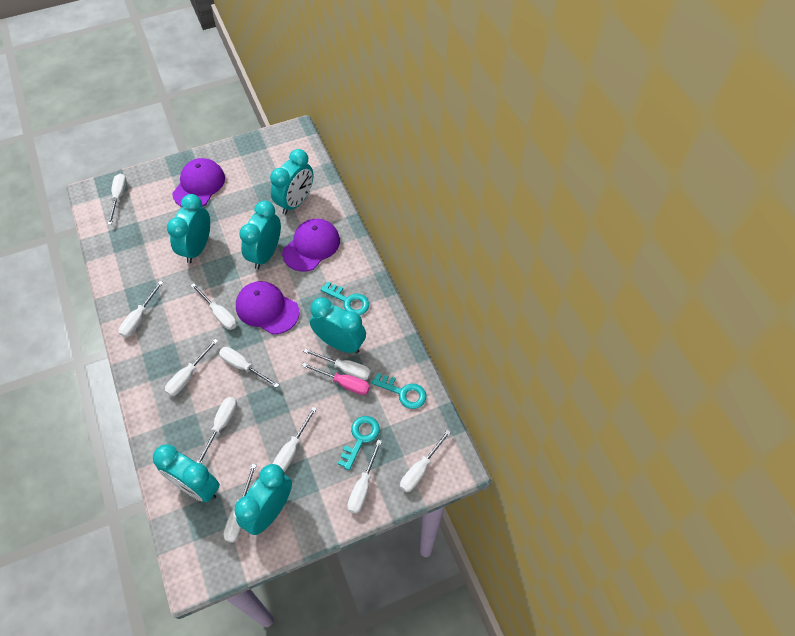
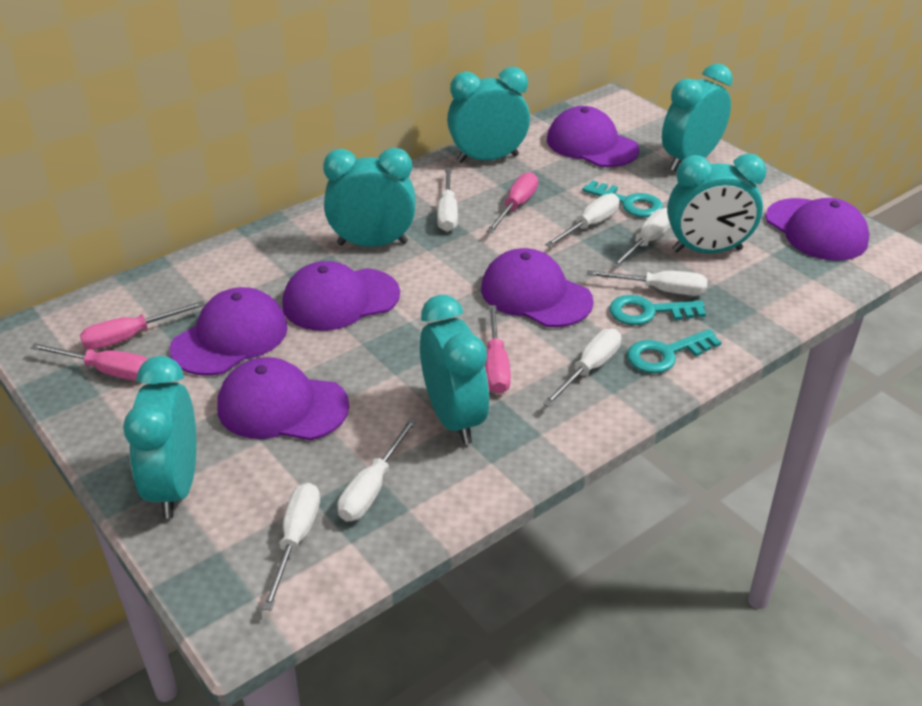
pink screwdriver: [302,363,370,395] = 1 -> [30,343,147,380] [80,301,205,350] [485,305,511,394] [487,172,538,233] = 4
purple cap: [172,158,225,207] [236,281,299,334] [282,219,340,272] = 3 -> [170,287,288,376] [217,357,349,440] [282,261,400,331] [481,248,594,327] [547,106,639,167] [766,198,869,261] = 6
white screwdriver: [108,174,127,225] [119,281,163,337] [165,339,218,396] [191,283,237,330] [197,397,237,463] [219,347,279,388] [223,464,257,543] [273,407,317,472] [304,348,371,380] [347,440,382,514] [400,430,451,493] = 11 -> [262,483,320,611] [337,418,417,522] [437,168,458,232] [543,328,621,407] [545,193,620,248] [587,270,708,295] [611,208,671,268] = 7

